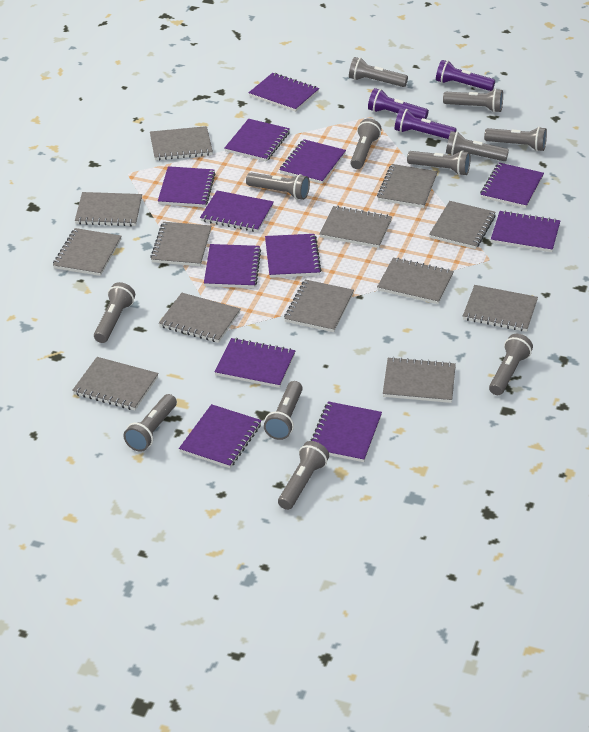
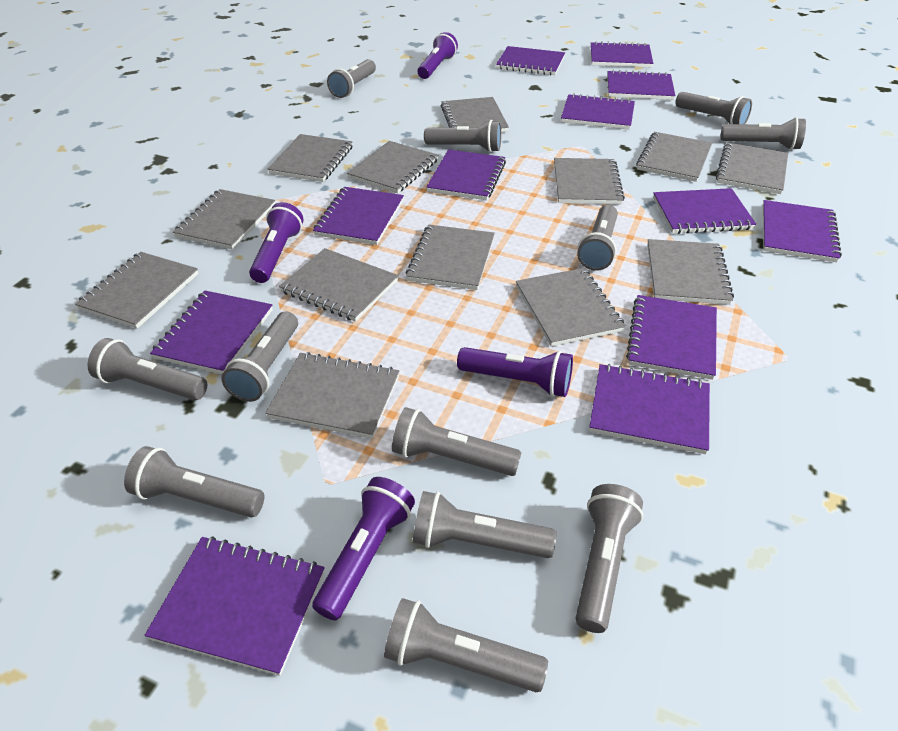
purple flashlight: [368,88,429,119] [395,108,457,139] [436,60,495,91] = 3 -> [249,202,303,283] [312,477,415,621] [418,32,458,79] [457,347,573,397] = 4

